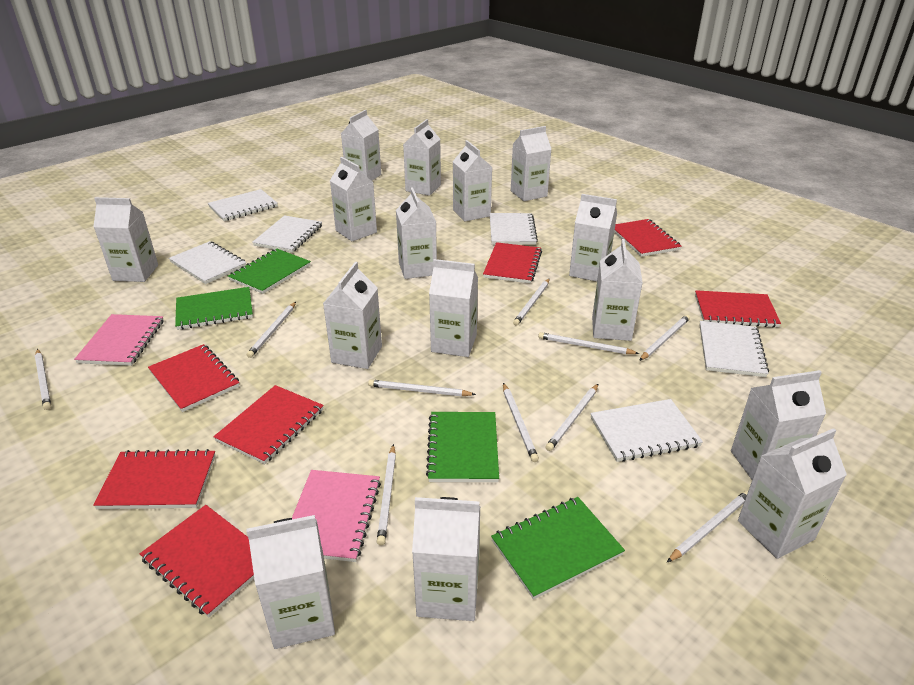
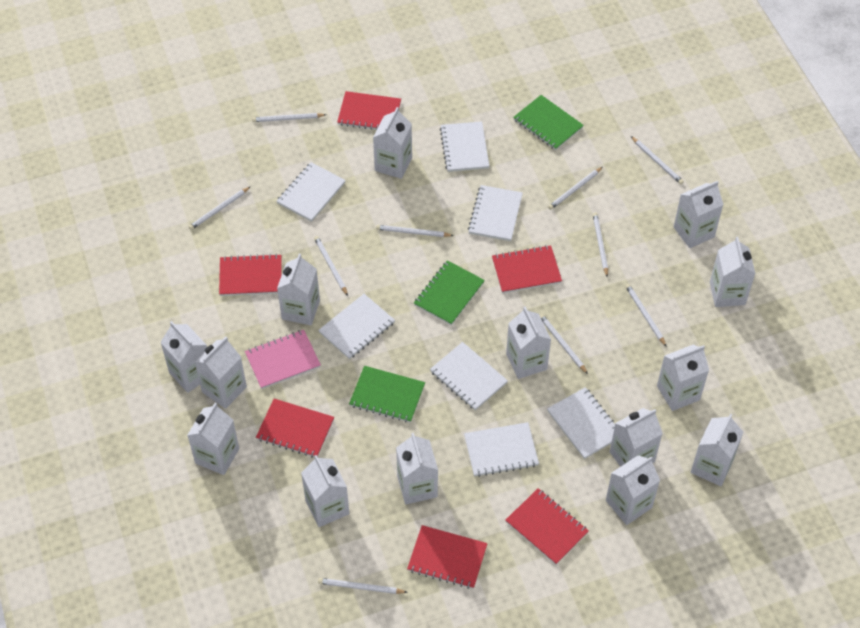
green notebook: [175,287,253,330] [228,249,311,294] [426,412,499,482] [491,497,625,600] = 4 -> [349,366,425,423] [414,260,485,325] [513,95,584,150] = 3
pink notebook: [74,314,164,366] [292,470,381,562] = 2 -> [245,330,321,389] = 1
red notebook: [93,449,216,509] [140,505,254,617] [148,344,239,412] [213,385,324,464] [483,242,542,283] [614,219,682,257] [695,290,781,327] = 7 -> [219,254,281,296] [256,399,334,458] [337,91,401,130] [407,525,487,589] [492,245,562,293] [506,488,589,565] = 6
white carton: [93,197,158,282] [247,515,335,649] [323,262,382,369] [330,157,377,241] [341,110,381,181] [396,187,437,279] [403,119,441,196] [412,497,480,621] [429,259,478,357] [453,140,492,221] [511,126,551,201] [569,194,617,282] [592,239,643,341] [731,370,826,480] [738,428,847,559] = 15 -> [160,321,207,393] [187,403,239,475] [194,337,247,409] [277,254,320,325] [301,455,349,527] [373,107,412,179] [396,433,438,504] [506,306,551,379] [606,455,660,525] [610,408,663,467] [657,345,709,411] [674,181,724,248] [691,414,743,486] [710,237,755,307] = 14
white notebook: [169,241,246,284] [208,189,278,221] [252,215,322,253] [490,213,538,245] [590,399,703,462] [699,321,769,377] = 6 -> [277,162,346,222] [318,294,395,359] [430,342,508,410] [440,121,489,172] [464,422,539,477] [468,185,523,241] [547,387,615,459] = 7

